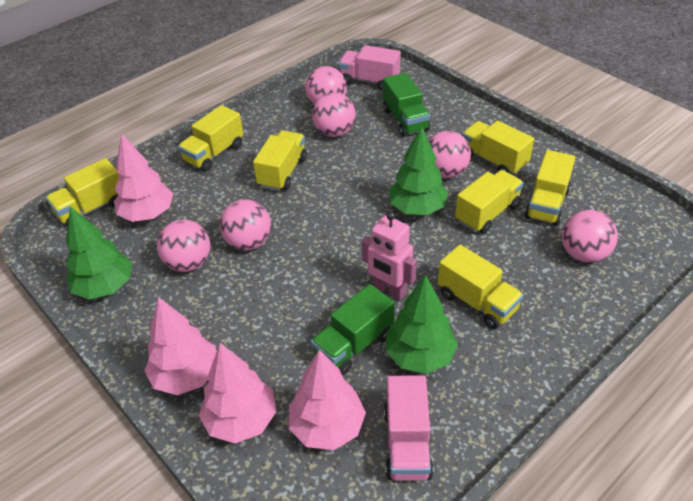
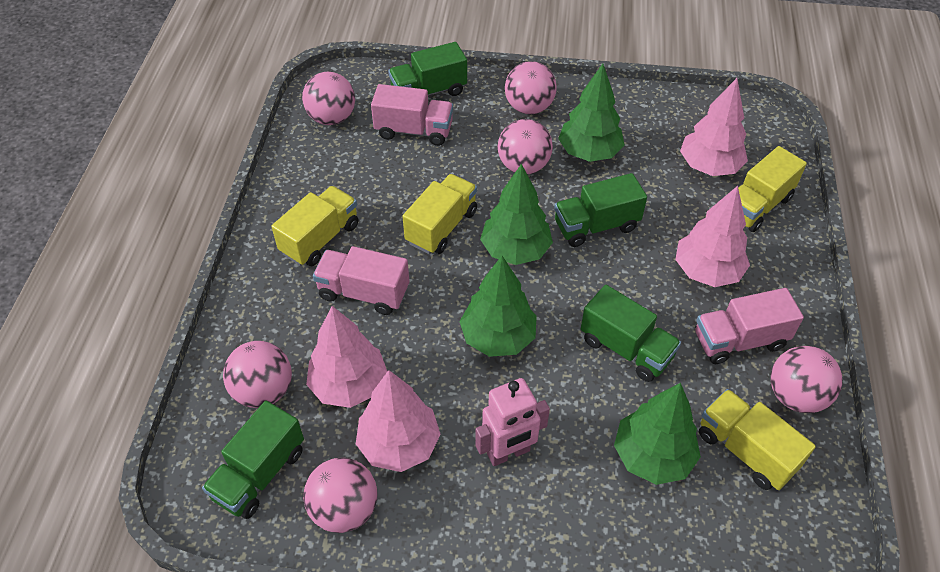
green tree: [66,206,132,299] [386,275,458,374] [389,126,449,215] = 3 -> [459,256,537,357] [480,164,553,265] [558,64,625,162] [614,383,701,485] = 4
green truck: [311,284,395,375] [383,73,430,137] = 2 -> [202,401,304,519] [388,42,467,96] [554,173,647,247] [581,285,681,382] = 4
pink truck: [338,45,401,91] [384,375,434,481] = 2 -> [313,246,409,315] [371,84,453,146] [695,288,804,364] = 3
yellow truck: [46,158,120,227] [178,105,244,172] [253,130,307,191] [438,245,524,329] [455,170,524,234] [462,121,534,175] [525,150,575,226] = 7 -> [271,186,358,266] [403,174,477,254] [699,389,816,490] [738,146,807,232] = 4

